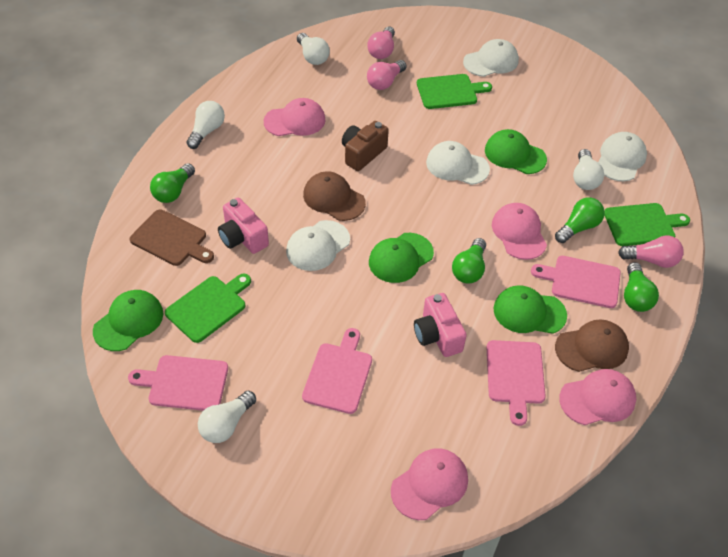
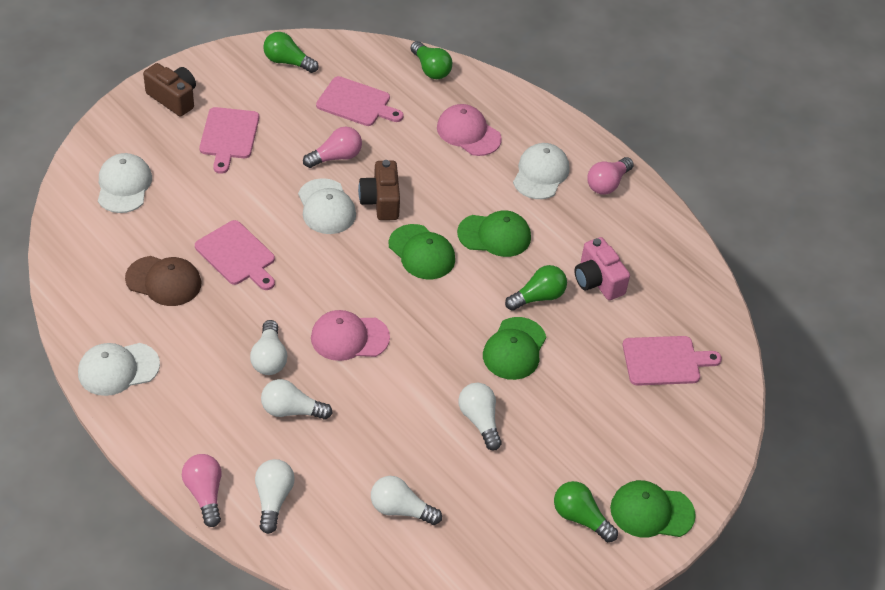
brown camera: [342,121,389,171] = 1 -> [143,63,196,116] [358,160,400,220] = 2
brown cap: [303,171,366,221] [555,319,629,372] = 2 -> [125,256,201,306] = 1
brown cutting board: [130,209,214,266] = 1 -> none = 0
green cutting board: [165,274,251,343] [417,74,492,109] [604,203,690,246] = 3 -> none = 0
pink camera: [218,198,269,254] [414,293,467,357] = 2 -> [574,237,630,300] = 1
pink cap: [264,98,325,136] [391,448,468,520] [492,203,547,260] [559,369,636,425] = 4 -> [311,310,390,361] [437,104,502,156] = 2
white light bulb: [186,101,225,149] [198,391,256,443] [297,33,330,65] [573,149,604,190] = 4 -> [250,320,287,375] [255,459,295,534] [261,379,333,420] [371,476,442,525] [458,383,502,450] = 5

